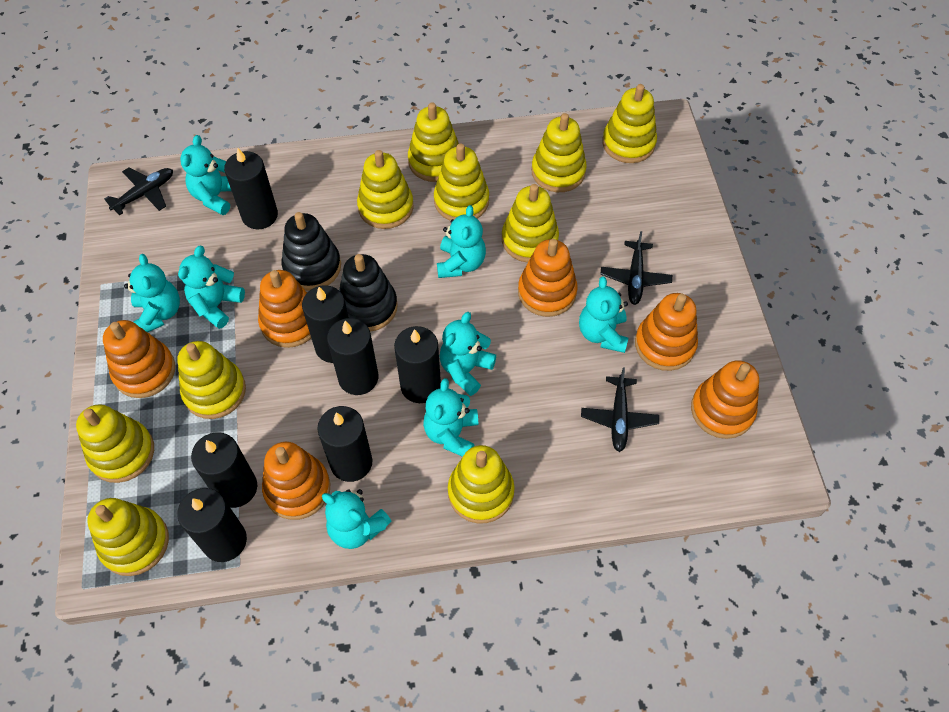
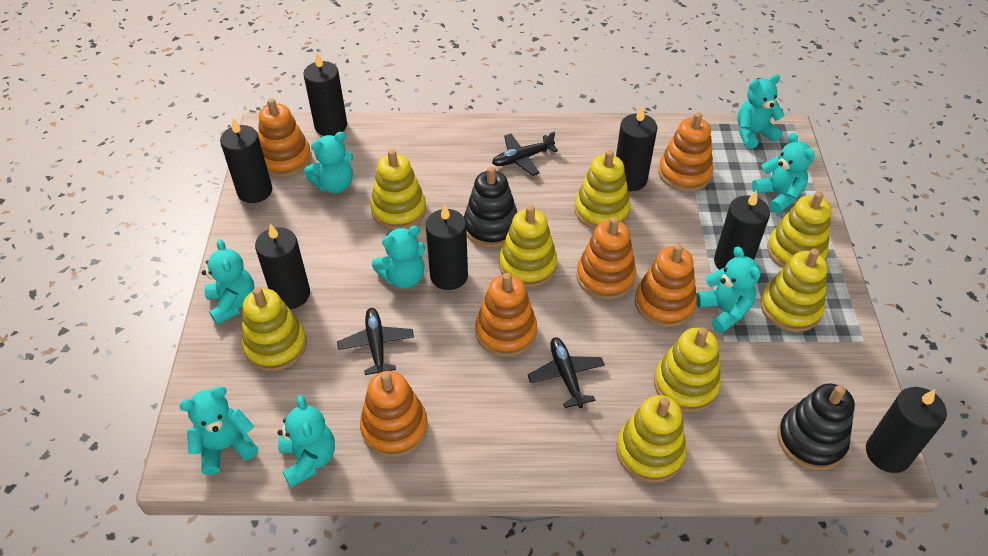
yellow stacking toy: [76,404,154,483] [87,498,169,576] [177,341,246,419] [357,150,414,229] [408,103,459,182] [434,143,489,221] [448,445,515,524] [502,184,559,262] [531,113,587,192] [602,84,657,163] = 10 -> [242,287,307,371] [370,149,426,230] [499,205,557,287] [574,150,630,229] [616,395,687,483] [654,327,721,412] [761,249,828,332] [767,191,831,268] = 8

